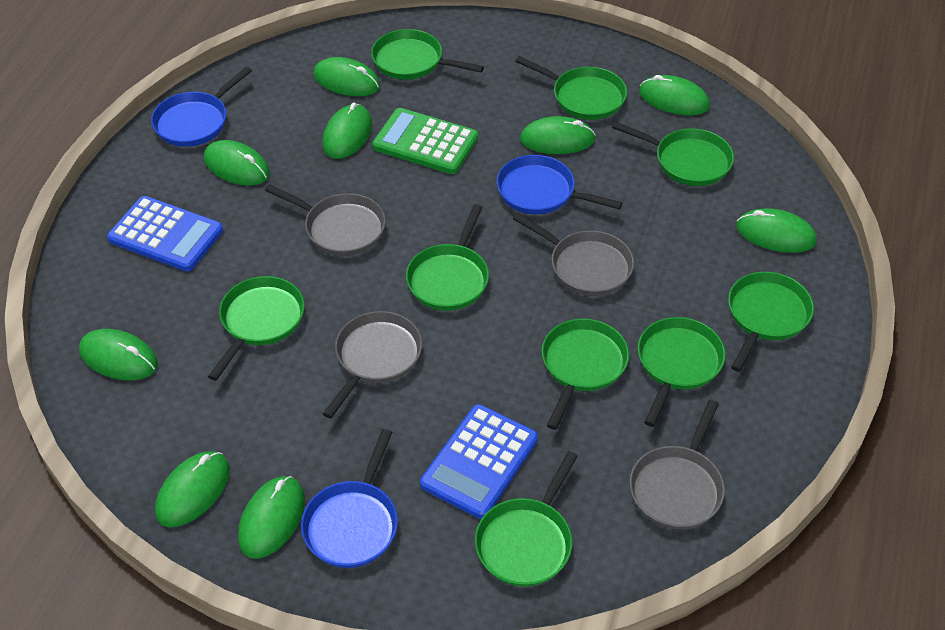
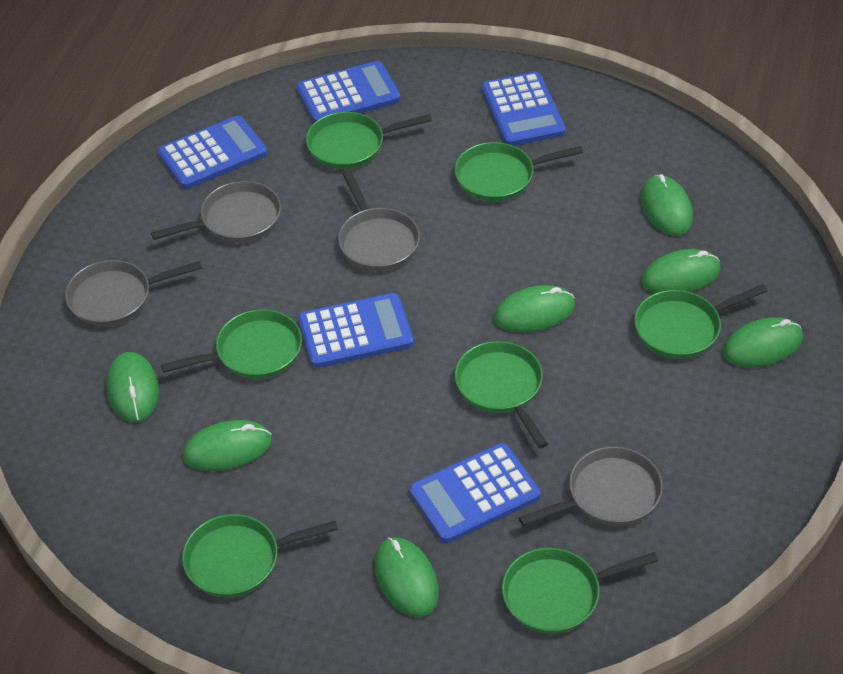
blue calculator: [107,196,223,271] [420,404,538,519] = 2 -> [158,116,267,189] [297,61,401,123] [298,293,414,368] [409,443,541,543] [482,72,566,146] = 5
blue pan: [151,67,252,147] [301,429,398,568] [497,155,622,214] = 3 -> none = 0
green calculator: [372,108,478,174] = 1 -> none = 0
green mouse: [79,329,158,380] [155,451,230,527] [204,140,270,186] [238,476,305,559] [313,57,380,96] [322,103,372,159] [520,116,596,154] [639,75,710,115] [736,208,817,253] = 9 -> [107,352,159,422] [183,420,272,471] [375,537,439,618] [494,285,575,333] [641,174,693,236] [641,249,721,294] [723,317,803,368] = 7
green pan: [208,276,305,381] [371,29,484,80] [406,204,489,311] [475,451,578,587] [515,56,627,120] [542,318,629,430] [612,122,734,186] [638,317,726,427] [728,272,814,372] = 9 -> [161,309,302,379] [182,514,338,598] [306,112,432,169] [455,142,583,202] [455,341,548,448] [502,548,658,634] [634,284,767,359] = 7

